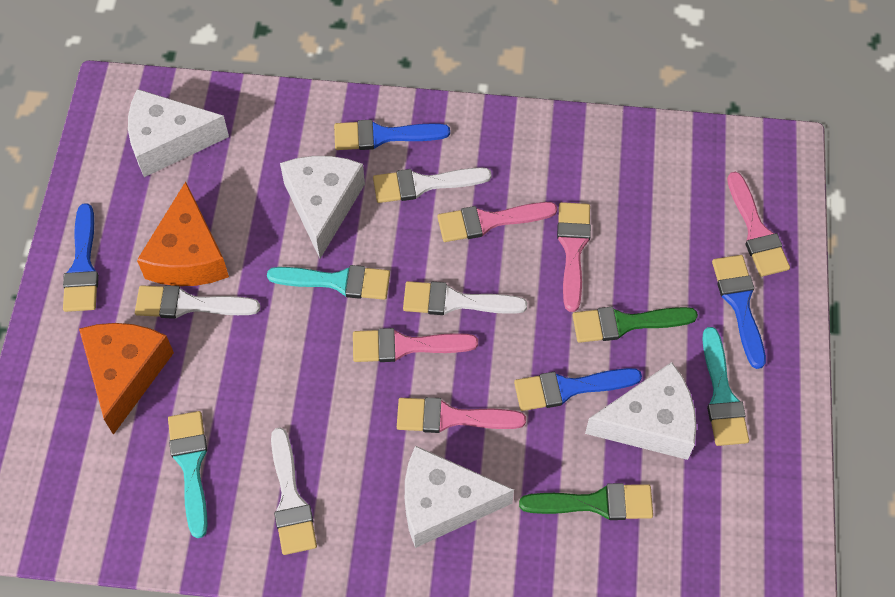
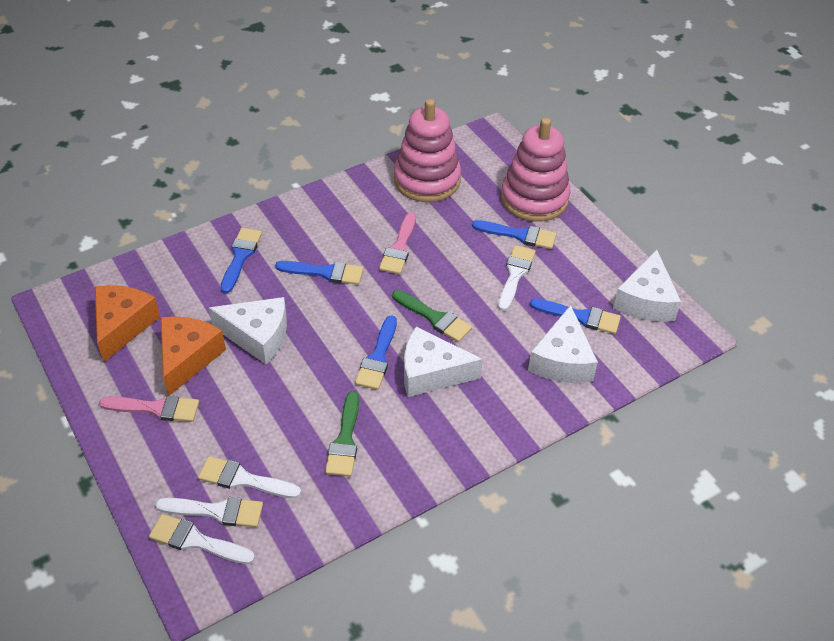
blue brush: [63,203,99,312] [334,120,450,150] [514,368,642,411] [712,255,766,369] = 4 -> [220,228,262,294] [275,261,363,285] [355,315,397,390] [472,220,556,249] [530,299,621,334] = 5
pink brush: [353,328,478,362] [397,397,526,433] [437,202,557,242] [557,202,591,312] [727,172,790,277] = 5 -> [99,395,199,422] [379,213,416,274] = 2
pink stacking toy: none = 0 -> [394,99,461,202] [501,118,571,222] = 2
turquoise brush: [168,411,208,538] [267,265,390,300] [702,327,749,446] = 3 -> none = 0

